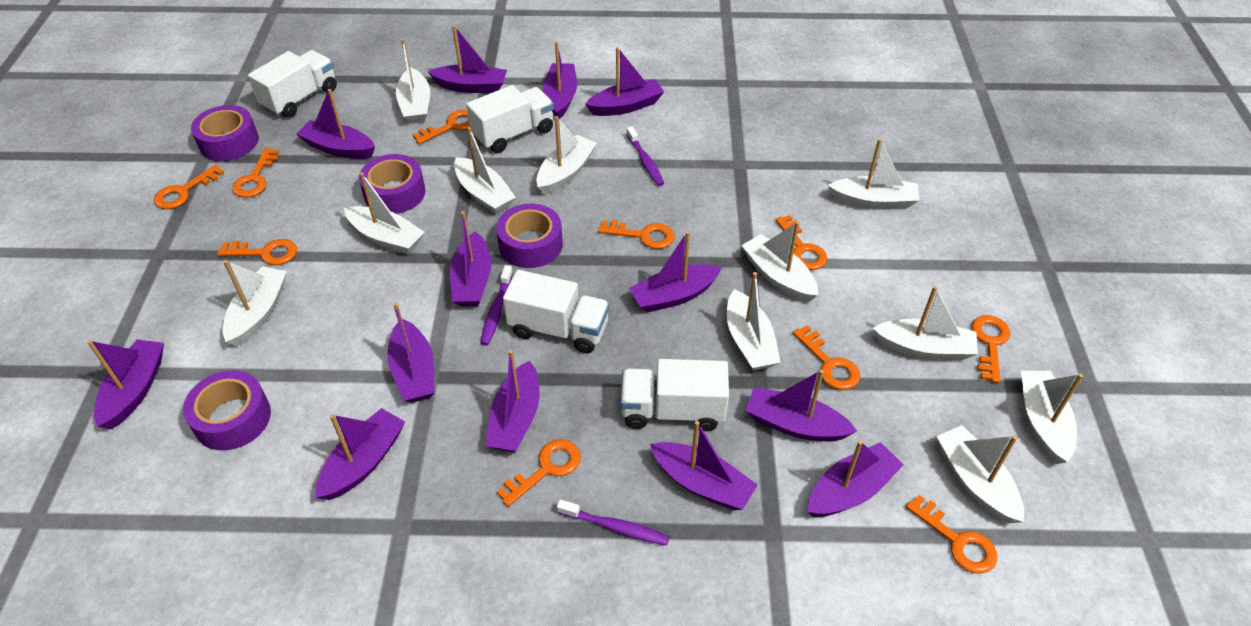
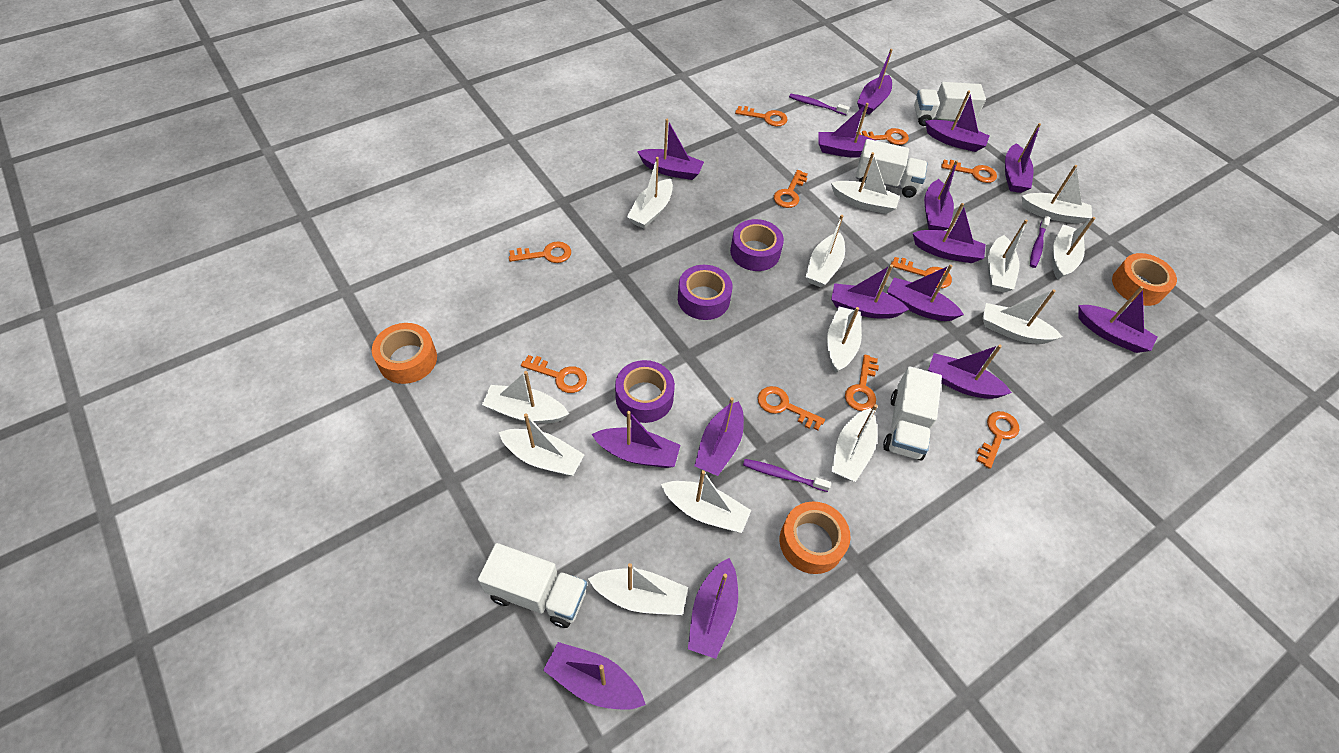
orange tape: none = 0 -> [372,323,437,384] [780,501,851,574] [1112,253,1177,306] = 3
purple boat: [87,339,164,429] [296,89,375,159] [316,408,405,500] [387,303,435,403] [428,25,507,93] [450,211,491,306] [485,350,540,452] [543,41,577,119] [585,47,664,116] [629,231,722,313] [650,421,758,510] [746,370,857,441] [808,440,904,517] = 13 -> [543,642,646,710] [592,411,681,468] [637,119,704,180] [688,558,738,659] [694,397,744,476] [819,103,876,158] [831,264,909,319] [857,49,893,115] [887,265,964,321] [913,203,986,263] [924,160,958,231] [925,90,989,152] [928,345,1012,399] [1005,123,1041,193] [1078,286,1157,353] = 15
purple tape: [183,370,271,451] [191,105,259,161] [359,154,426,214] [496,204,563,268] = 4 -> [615,360,675,423] [678,265,732,320] [730,219,784,271] = 3
white boat: [223,260,287,346] [344,172,425,254] [396,39,430,124] [454,127,516,214] [536,116,597,195] [727,272,781,371] [741,221,818,302] [828,139,920,209] [872,286,978,360] [936,425,1024,523] [1021,371,1083,464] = 11 -> [482,371,569,423] [499,413,585,476] [588,563,688,615] [627,157,673,229] [661,470,751,533] [806,215,845,287] [827,307,862,373] [831,152,900,214] [831,404,878,482] [983,289,1063,344] [988,220,1028,293] [1022,165,1092,224] [1052,217,1096,280] = 13

